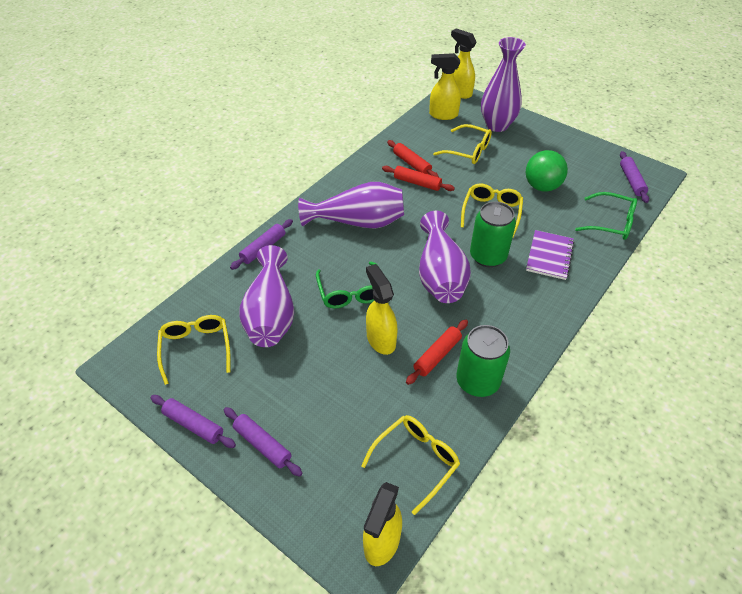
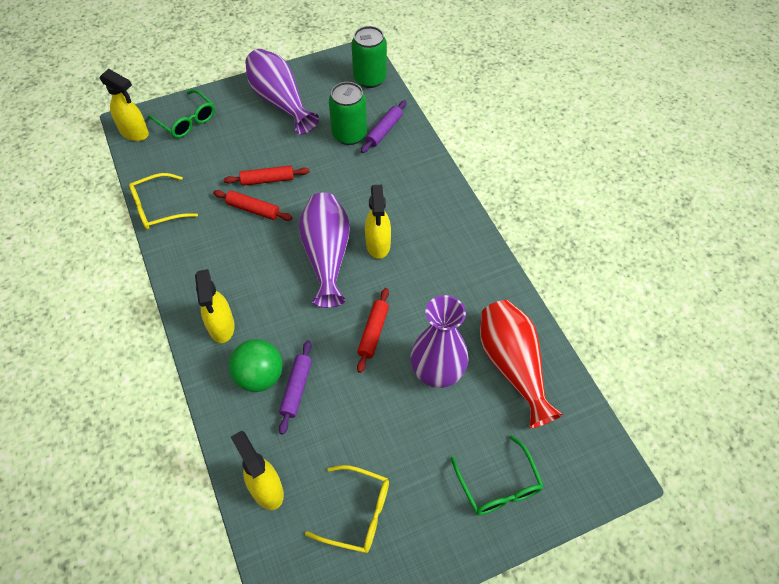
purple notebook: [526,230,574,280] = 1 -> none = 0
purple rolling pin: [150,395,236,448] [224,407,302,477] [230,219,293,270] [620,151,649,203] = 4 -> [279,340,312,435] [361,100,407,153] = 2
purple vase: [239,245,294,347] [298,182,404,229] [419,211,471,303] [481,37,526,132] = 4 -> [245,49,319,135] [299,193,350,308] [411,295,469,388] = 3
red vase: none = 0 -> [480,300,563,428] = 1
yellow glasses: [157,315,230,385] [361,415,460,515] [433,124,492,164] [461,183,523,237] = 4 -> [129,173,198,230] [305,465,389,553] = 2

